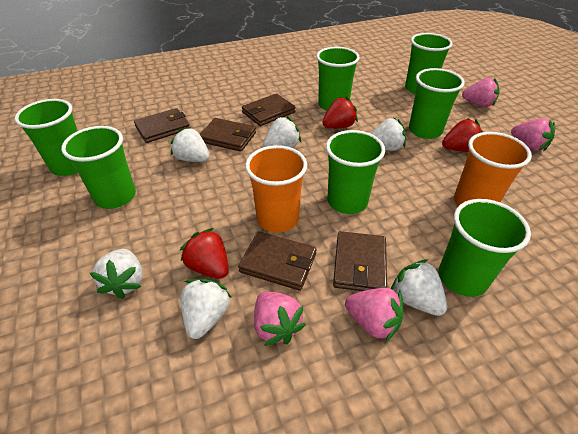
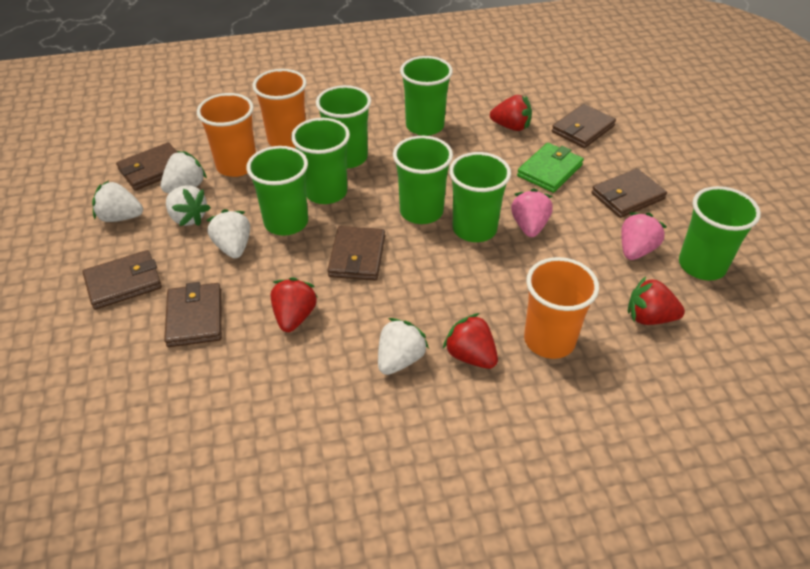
brown wallet: [134,108,190,143] [200,118,256,152] [238,232,317,291] [242,93,296,126] [333,231,387,291] = 5 -> [82,250,162,310] [116,142,178,191] [164,282,222,347] [328,226,385,280] [552,104,616,148] [591,168,667,218] = 6
green wallet: none = 0 -> [517,143,584,193] = 1
orange cup: [245,145,307,233] [454,132,532,206] = 2 -> [197,93,256,177] [252,69,307,148] [524,257,599,359] = 3
pink strawberry: [254,291,306,346] [345,288,404,343] [462,78,500,107] [511,118,555,152] = 4 -> [511,188,553,237] [621,212,667,260] = 2
red strawberry: [180,228,229,279] [322,96,358,128] [442,118,483,152] = 3 -> [271,277,318,332] [443,313,498,369] [490,95,532,131] [628,277,685,325] = 4
white strawberry: [90,249,143,299] [171,127,210,162] [180,279,232,339] [263,116,301,148] [371,118,406,151] [391,259,447,316] = 6 -> [92,180,143,222] [161,151,207,193] [166,185,211,226] [206,209,250,258] [378,318,429,375] = 5

